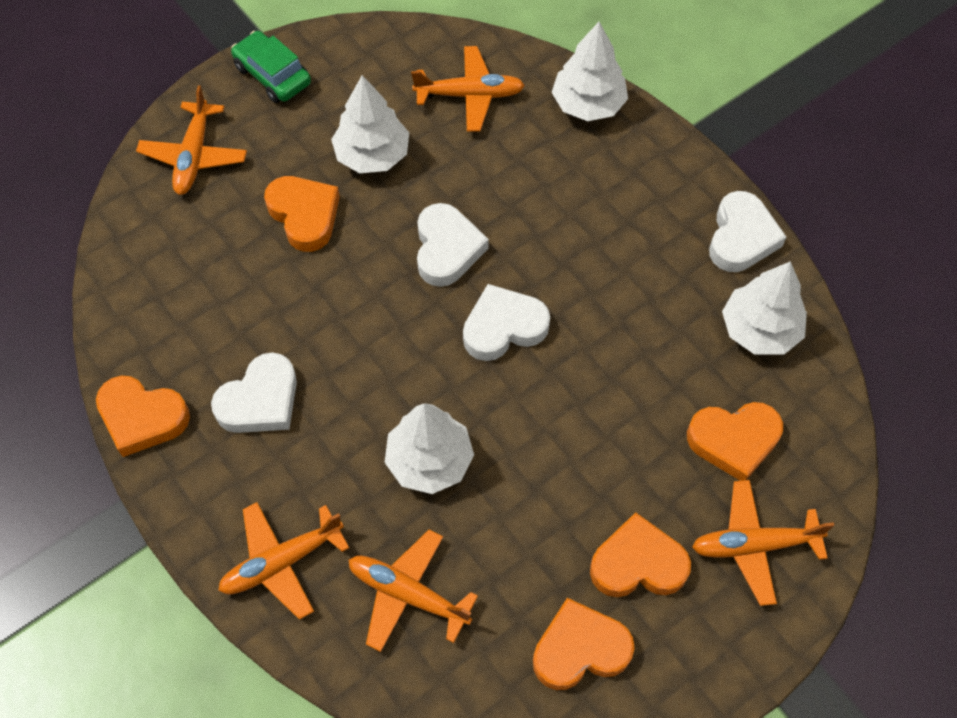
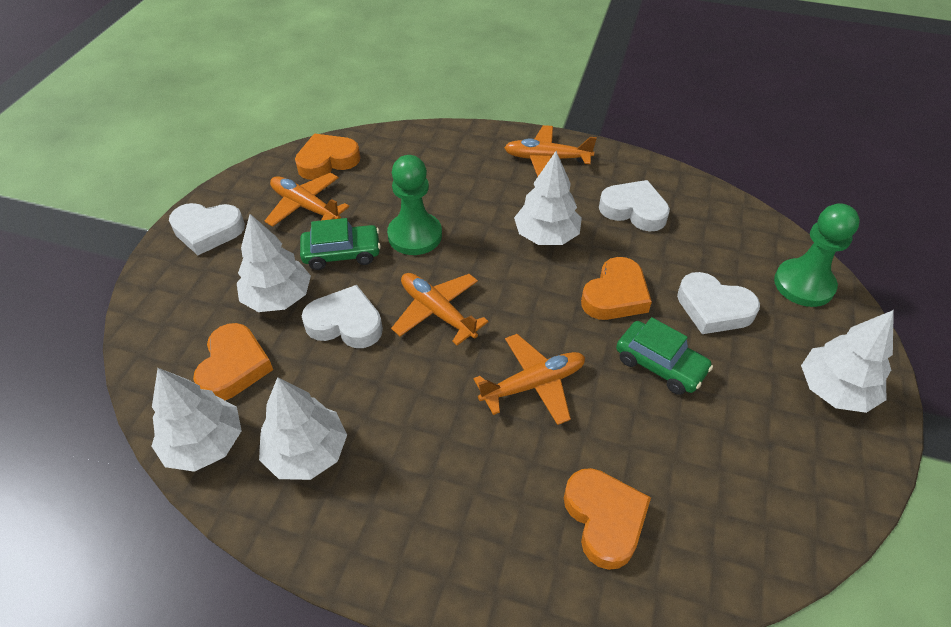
green car: [231,31,311,103] = 1 -> [300,218,381,270] [616,317,713,395] = 2
green pawn: none = 0 -> [387,155,442,255] [774,203,860,307] = 2
orange heart: [96,375,190,457] [264,176,340,252] [533,598,635,690] [590,512,691,597] [687,402,783,481] = 5 -> [193,323,273,400] [295,133,361,180] [564,468,651,570] [581,257,652,320] = 4
orange plane: [136,85,247,195] [218,502,349,620] [348,529,478,652] [411,46,525,132] [692,480,834,606] = 5 -> [265,173,349,227] [391,273,488,345] [474,334,585,425] [504,125,597,177] = 4
white tree: [331,75,409,173] [384,403,474,494] [552,22,628,121] [722,261,807,355] = 4 -> [152,368,242,472] [237,214,311,312] [259,377,347,480] [514,151,582,245] [801,310,894,413] = 5

